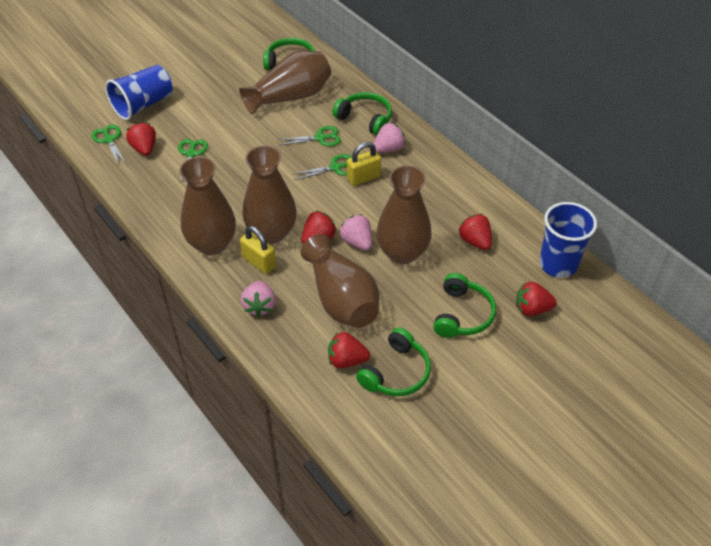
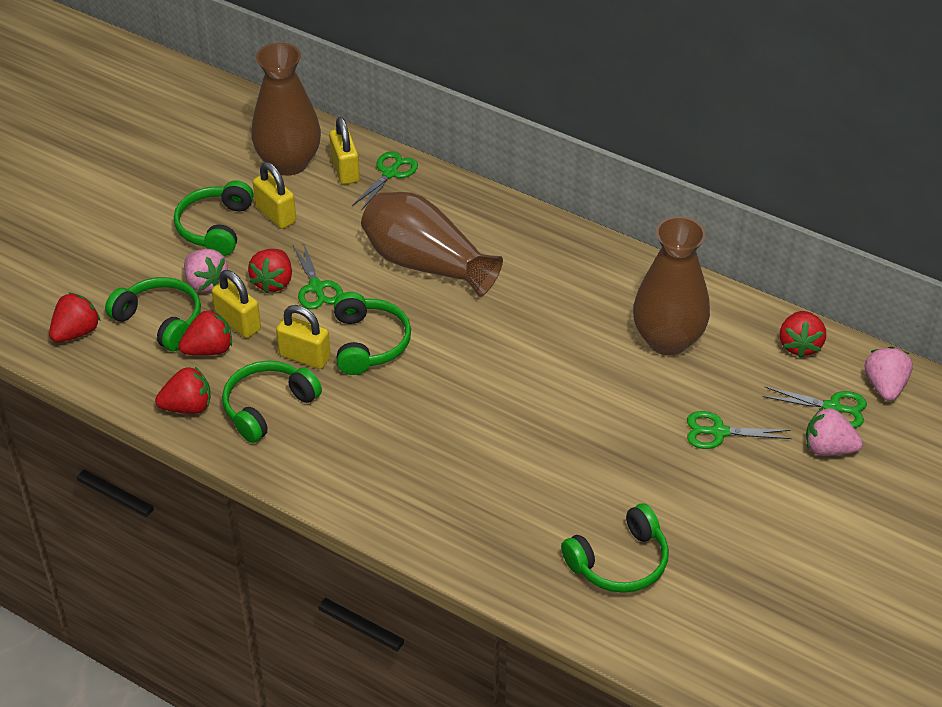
blue cup: [105,65,173,120] [539,202,597,278] = 2 -> none = 0
brown vase: [179,157,236,255] [239,50,331,114] [243,145,297,244] [301,234,379,328] [377,165,432,264] = 5 -> [251,43,321,176] [361,192,503,297] [633,216,710,355] = 3
green headphones: [263,38,315,70] [332,92,392,136] [356,327,431,396] [433,273,496,338] = 4 -> [105,277,201,351] [174,180,254,256] [222,361,322,443] [334,292,411,375] [561,503,669,593] = 5
yellow padlock: [240,226,276,274] [347,142,381,186] = 2 -> [212,270,261,338] [253,162,296,229] [276,305,331,369] [329,117,360,185] = 4

